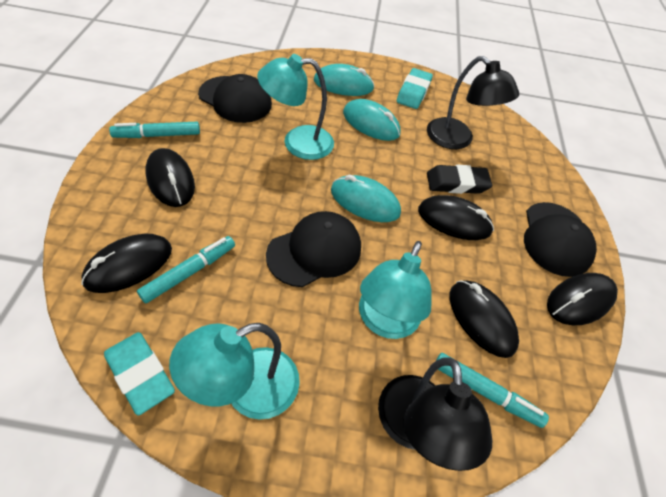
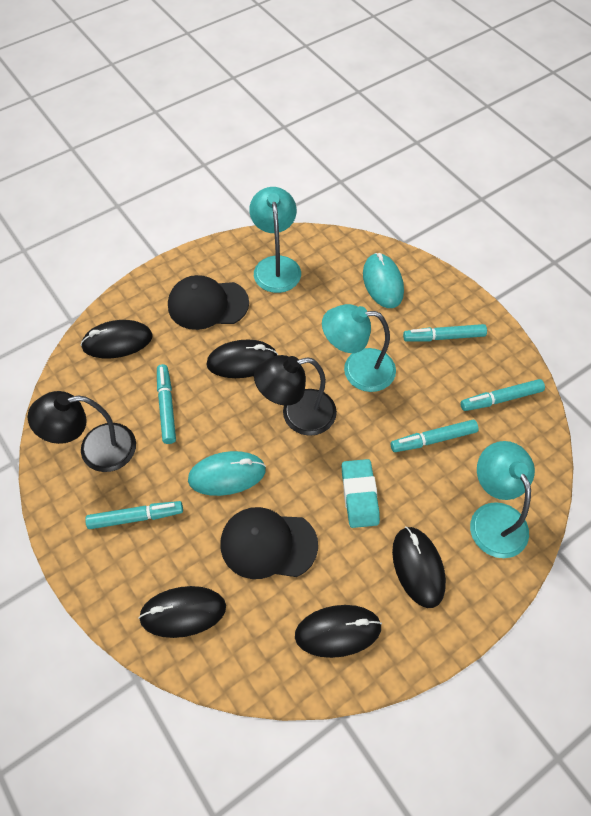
black cap: [198,74,272,123] [266,211,361,287] [524,202,597,277] = 3 -> [168,275,249,330] [220,507,318,579] = 2
black eraser: [427,165,492,194] = 1 -> none = 0
turquoise eraser: [104,332,175,416] [397,68,433,109] = 2 -> [342,459,380,528] = 1
turquoise marker: [109,122,200,138] [137,236,235,303] [436,353,549,428] = 3 -> [85,501,183,529] [157,364,176,444] [391,420,479,452] [403,324,487,341] [460,379,545,411] = 5
turquoise mouse: [314,64,375,96] [331,175,401,222] [343,99,401,141] = 3 -> [188,451,266,496] [363,253,404,308] = 2

